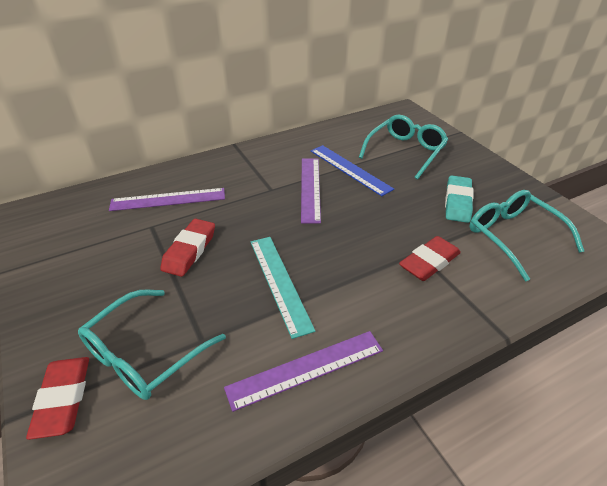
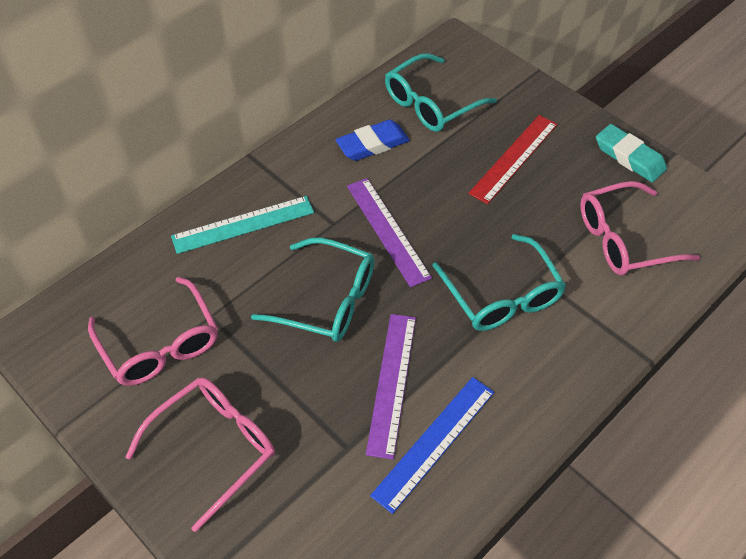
blue eraser: none = 0 -> [335,120,410,161] = 1
pink glasses: none = 0 -> [88,277,218,386] [125,377,275,532] [580,181,701,275] = 3
purple ruler: [109,188,225,211] [224,331,383,412] [301,158,321,224] = 3 -> [347,178,432,287] [366,314,416,460] = 2
red eraser: [26,357,89,440] [160,219,215,277] [399,236,461,281] = 3 -> none = 0
red ruler: none = 0 -> [468,115,558,204] = 1

